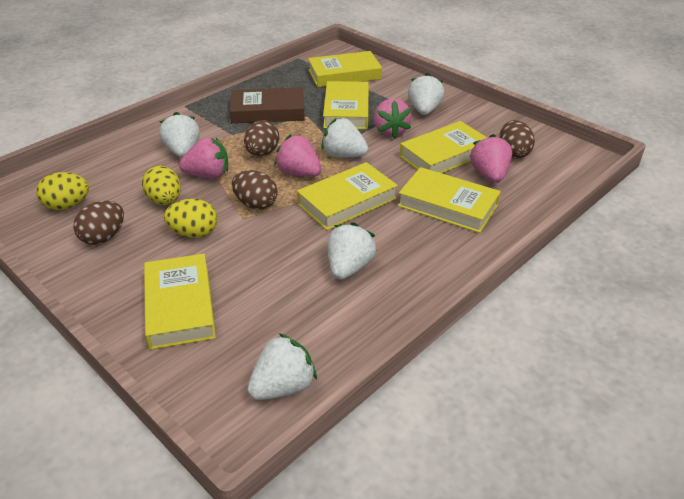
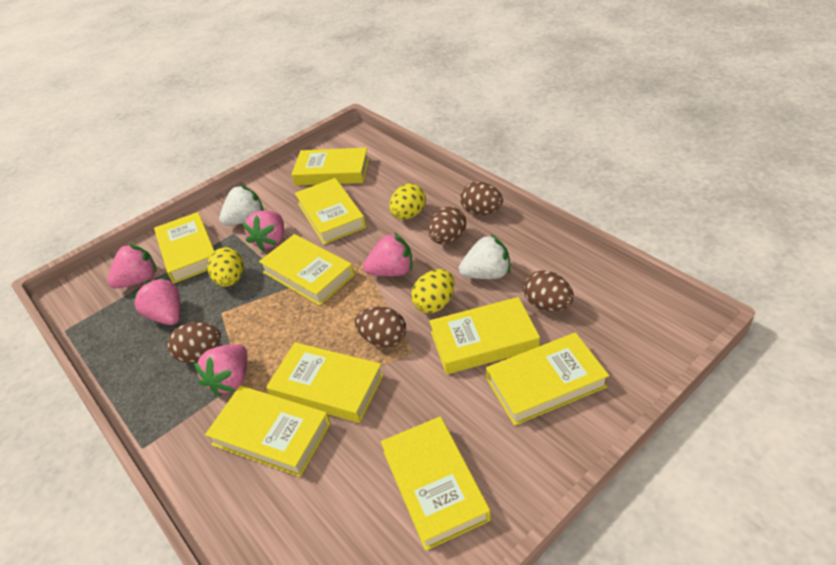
brown book: [230,87,305,123] = 1 -> none = 0
brown egg: [73,201,124,245] [232,170,278,210] [244,120,279,156] [499,120,535,159] = 4 -> [168,322,221,363] [355,306,406,348] [428,207,466,244] [460,182,503,215] [524,270,574,311] = 5
pink strawberry: [179,137,228,179] [274,134,322,177] [374,98,412,139] [470,134,512,183] = 4 -> [107,243,157,288] [132,277,181,325] [194,344,247,397] [242,210,284,252] [363,233,413,276] = 5
white strawberry: [159,112,200,158] [248,333,317,400] [321,118,368,158] [328,222,376,279] [408,73,444,115] = 5 -> [219,185,264,226] [459,234,510,279] = 2
yellow book: [144,254,216,350] [297,162,398,230] [308,51,382,87] [323,81,369,129] [398,167,501,233] [399,121,487,173] = 6 -> [154,212,214,283] [205,385,331,477] [259,234,354,306] [266,342,384,423] [292,148,369,186] [295,178,366,245] [381,416,491,551] [429,297,540,374] [486,332,609,426] = 9

